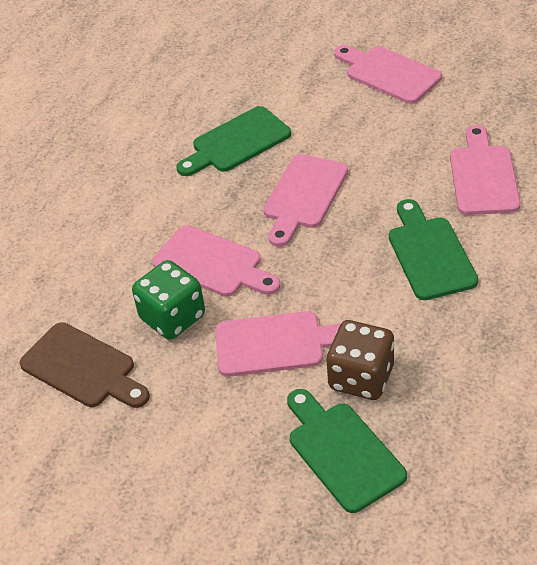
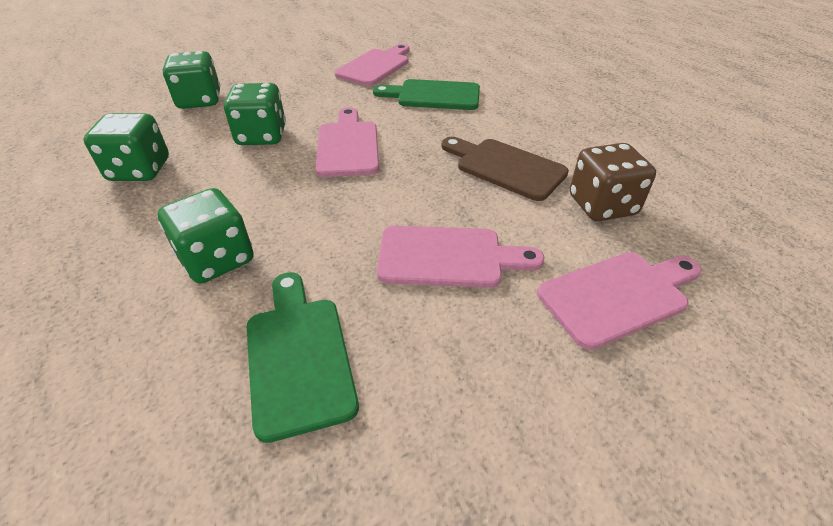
green cutting board: [177,106,291,176] [287,389,407,513] [389,199,478,300] = 3 -> [247,272,359,443] [373,79,480,110] = 2
green dice: [132,260,205,340] = 1 -> [84,113,169,181] [158,188,254,284] [163,51,220,109] [224,83,286,145] = 4
pink cutting board: [152,225,281,297] [215,311,340,377] [263,154,348,247] [334,45,442,104] [450,125,521,215] = 5 -> [315,107,379,177] [335,44,409,86] [377,226,544,288] [537,252,702,350] = 4

